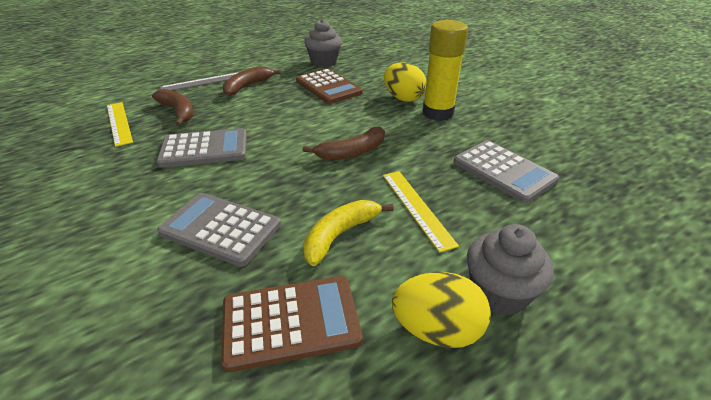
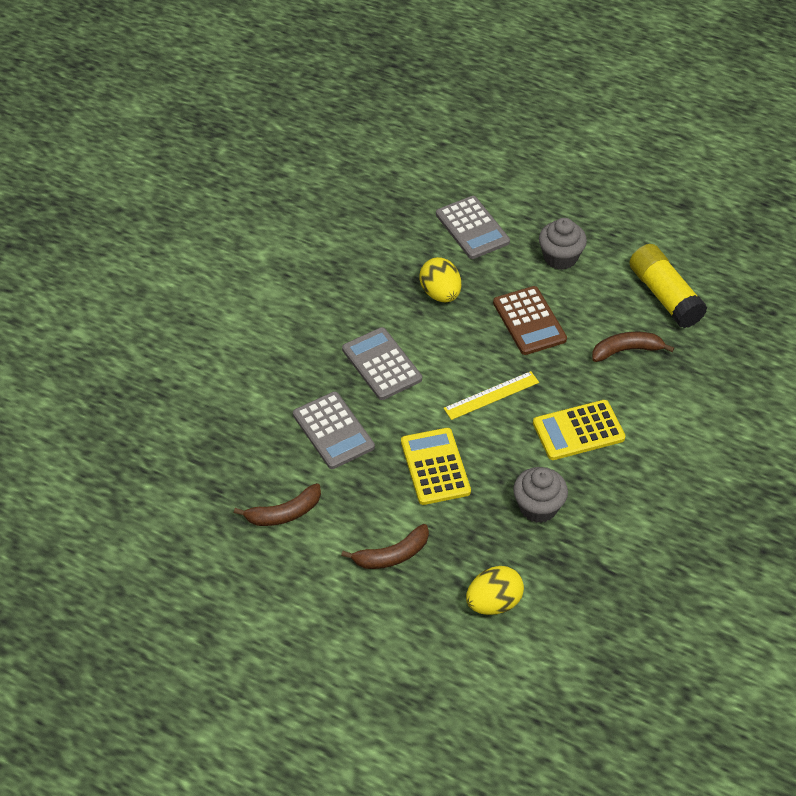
brown calculator: [221,276,362,372] [296,69,363,104] = 2 -> [493,286,567,355] = 1
grey ruler: [160,72,239,91] = 1 -> none = 0
yellow banana: [303,200,394,266] = 1 -> none = 0
yellow calculator: none = 0 -> [401,428,471,505] [533,400,625,460] = 2
yellow ruler: [107,102,133,147] [383,171,459,253] = 2 -> [443,371,539,420] = 1

